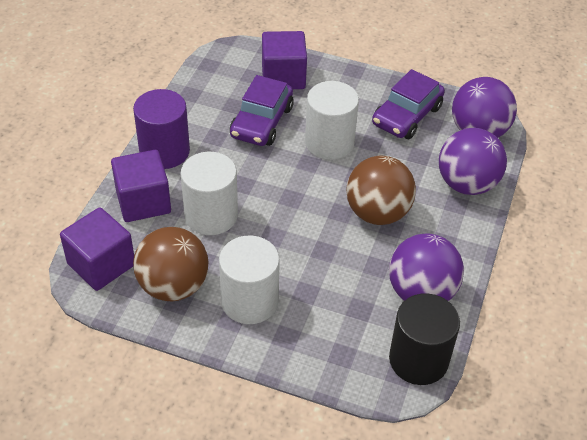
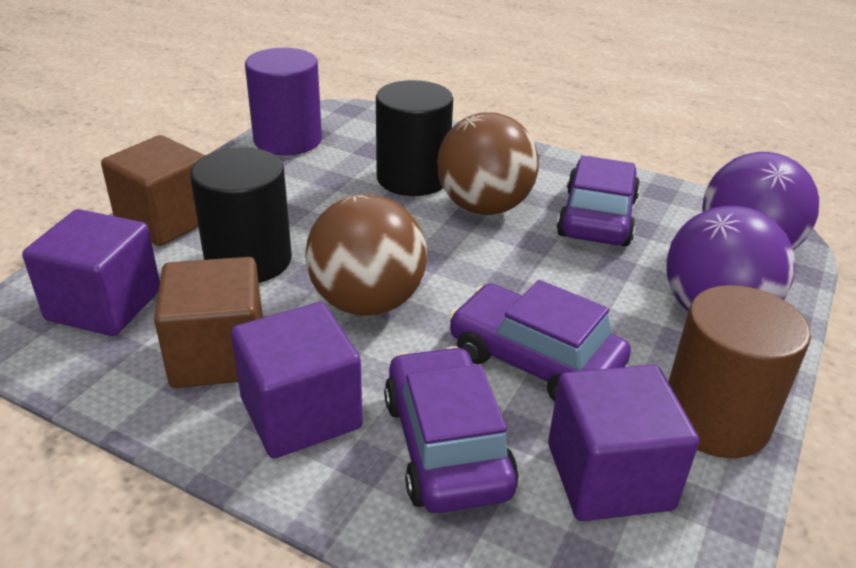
black cylinder: [389,293,460,385] = 1 -> [190,147,292,283] [376,80,453,196] = 2
brown cube: none = 0 -> [101,135,205,246] [154,257,263,388] = 2
brown cylinder: none = 0 -> [668,285,811,458] = 1
purple ball: [389,234,464,301] [439,128,507,195] [452,77,517,138] = 3 -> [666,206,795,311] [702,152,819,250] = 2
purple car: [230,75,294,146] [372,69,445,139] = 2 -> [384,346,518,513] [449,280,631,402] [557,156,640,247] = 3
white cylinder: [180,152,238,235] [219,235,280,324] [305,81,359,160] = 3 -> none = 0

